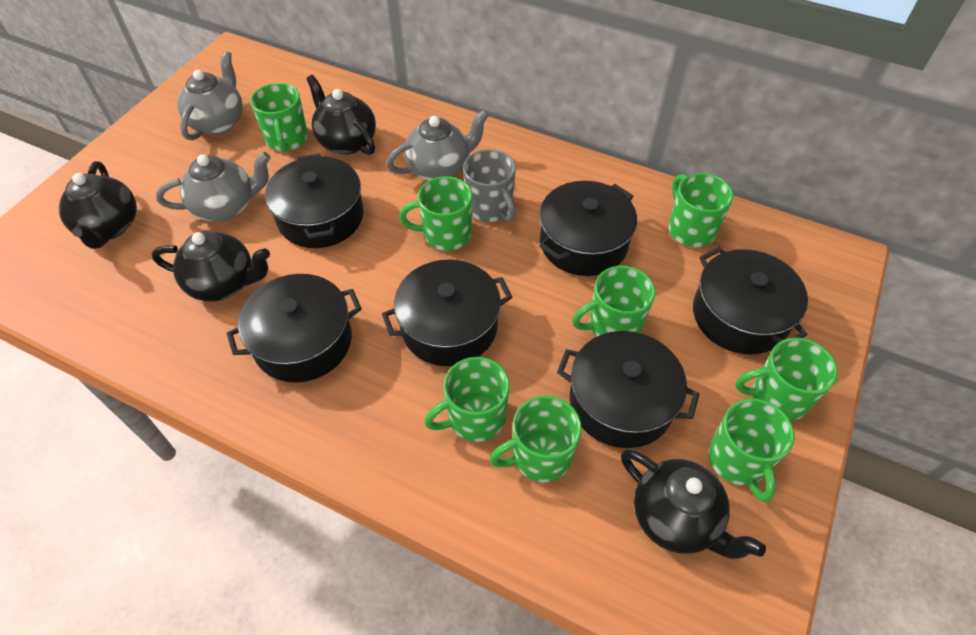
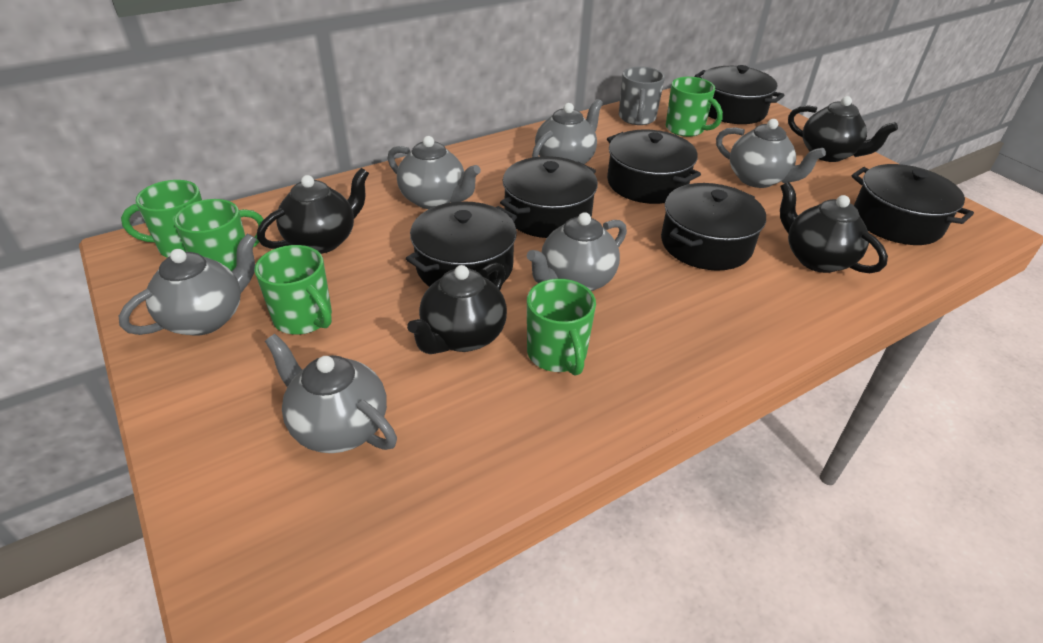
green mug: [250,83,308,153] [399,176,472,251] [424,357,510,442] [489,396,582,482] [572,266,655,337] [669,173,733,247] [708,398,795,502] [735,338,838,421] = 8 -> [121,180,202,258] [174,199,266,272] [254,245,332,335] [527,279,596,376] [666,77,723,137] = 5
grey teapot: [156,152,271,221] [177,51,243,140] [386,110,489,180] = 3 -> [119,233,257,336] [265,334,397,453] [387,136,481,209] [527,212,627,291] [532,99,603,164] [716,119,826,188] = 6

